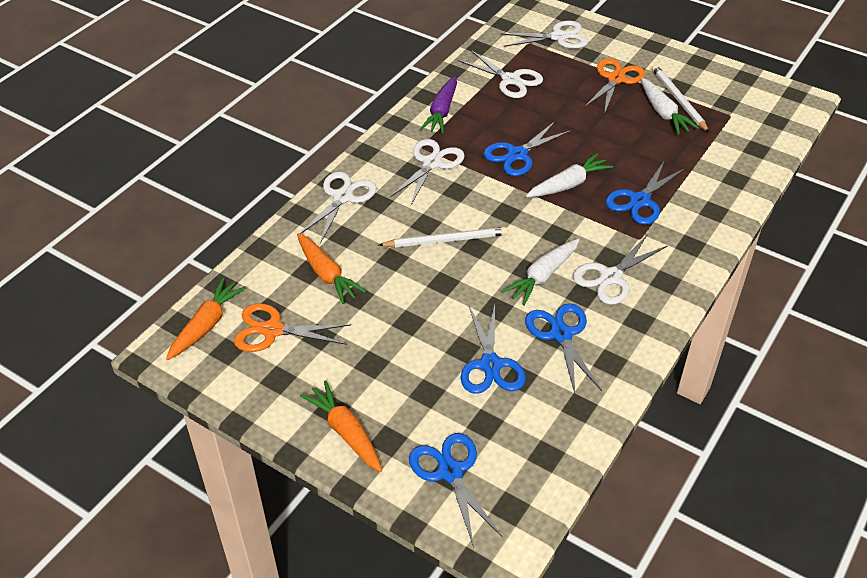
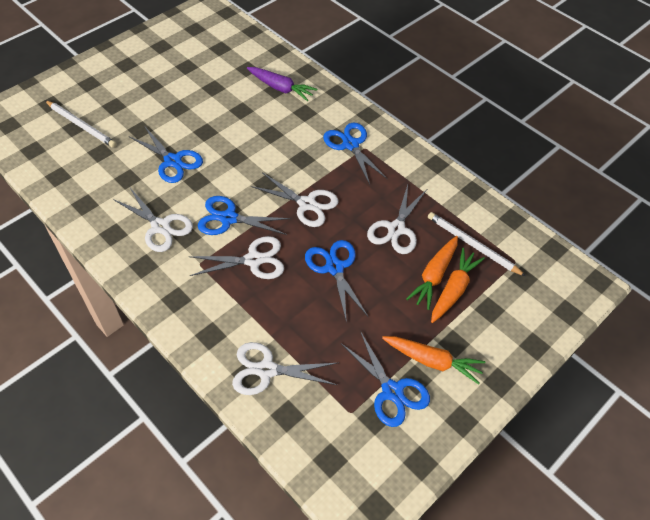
orange scissors: [234,303,351,352] [584,58,645,114] = 2 -> none = 0
white carrot: [502,239,579,306] [526,153,613,197] [641,78,699,135] = 3 -> none = 0

